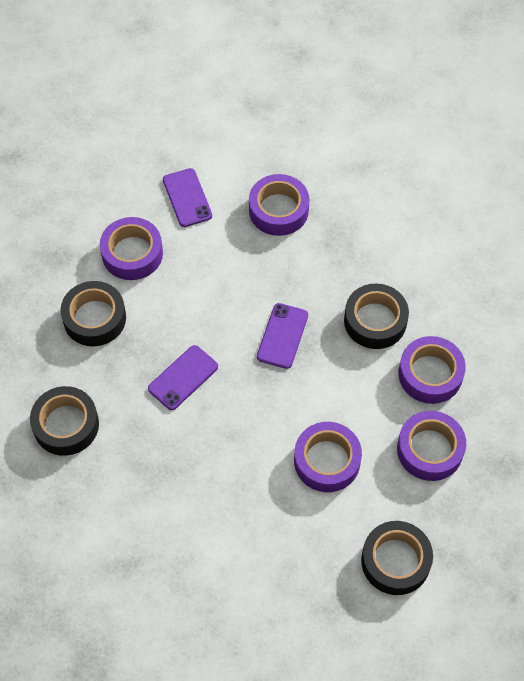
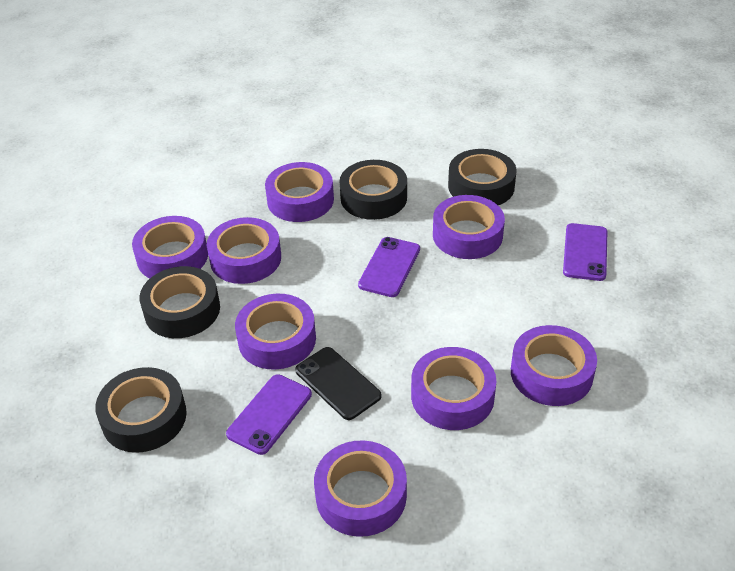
black phone: none = 0 -> [295,347,382,420] = 1
purple tape: [100,217,163,280] [249,174,309,236] [294,422,362,492] [397,411,466,481] [398,336,466,404] = 5 -> [132,216,208,278] [207,217,281,284] [235,294,316,370] [265,162,334,222] [314,440,407,537] [411,347,496,430] [433,195,505,259] [511,325,597,406] = 8

